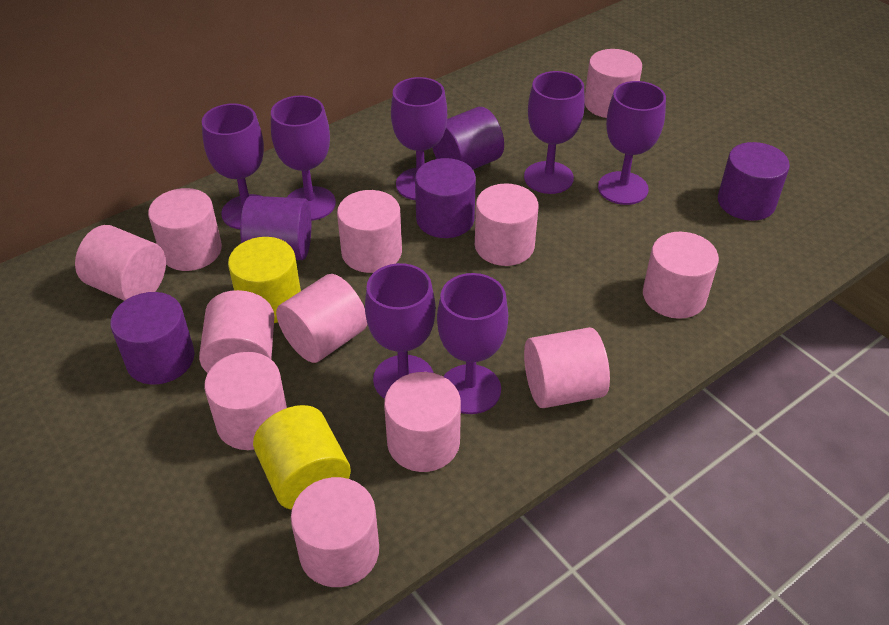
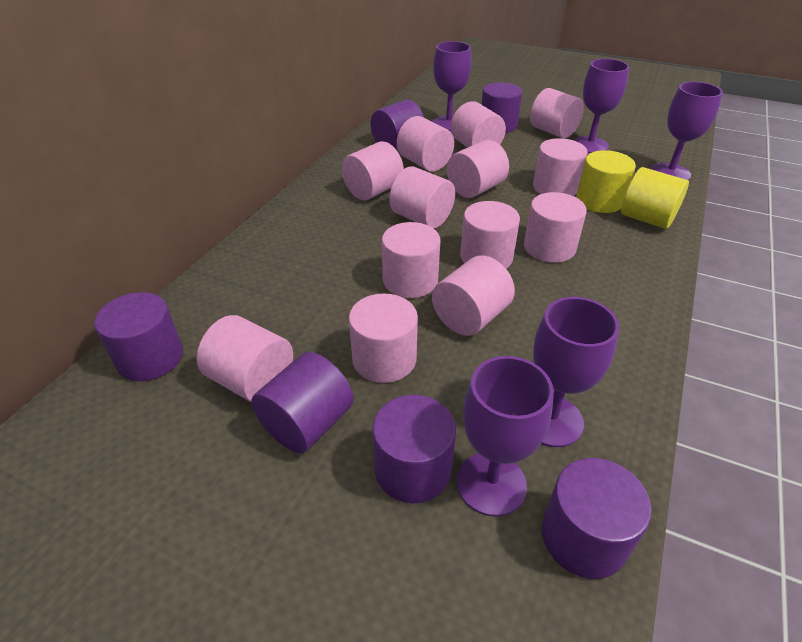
pink cylinder: [75,225,166,301] [148,188,222,271] [199,290,274,373] [204,352,287,450] [276,274,367,363] [291,477,379,587] [337,190,402,273] [384,372,461,472] [475,183,539,266] [524,327,610,408] [585,49,642,118] [643,232,719,319] = 12 -> [197,315,293,402] [342,141,404,200] [349,293,418,383] [382,222,440,298] [389,166,455,229] [397,116,454,172] [432,256,515,336] [447,140,509,198] [451,101,506,148] [460,201,520,269] [524,192,587,263] [530,88,584,138] [533,138,588,196] = 13
purple cylinder: [110,292,195,385] [240,196,311,260] [415,158,476,238] [433,107,504,170] [718,142,790,221] = 5 -> [94,292,183,381] [251,352,354,453] [371,99,424,149] [372,395,456,503] [481,82,522,133] [542,458,652,579] = 6
purple goblet: [202,103,264,229] [271,95,336,221] [365,263,436,399] [391,77,447,200] [437,273,508,414] [524,71,585,194] [598,81,666,205] = 7 -> [432,41,472,131] [457,356,554,516] [533,297,619,447] [573,59,629,153] [651,82,723,180] = 5

